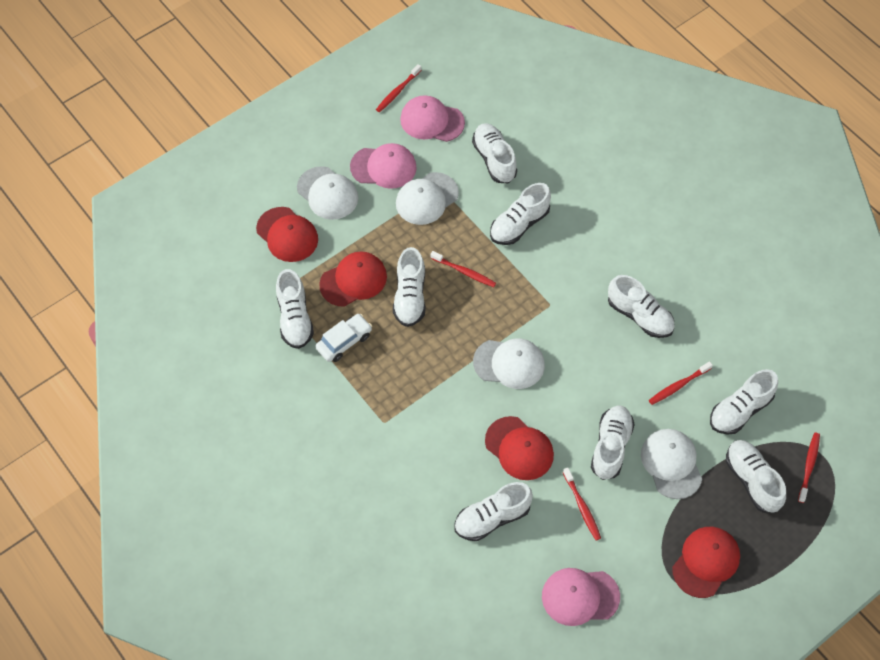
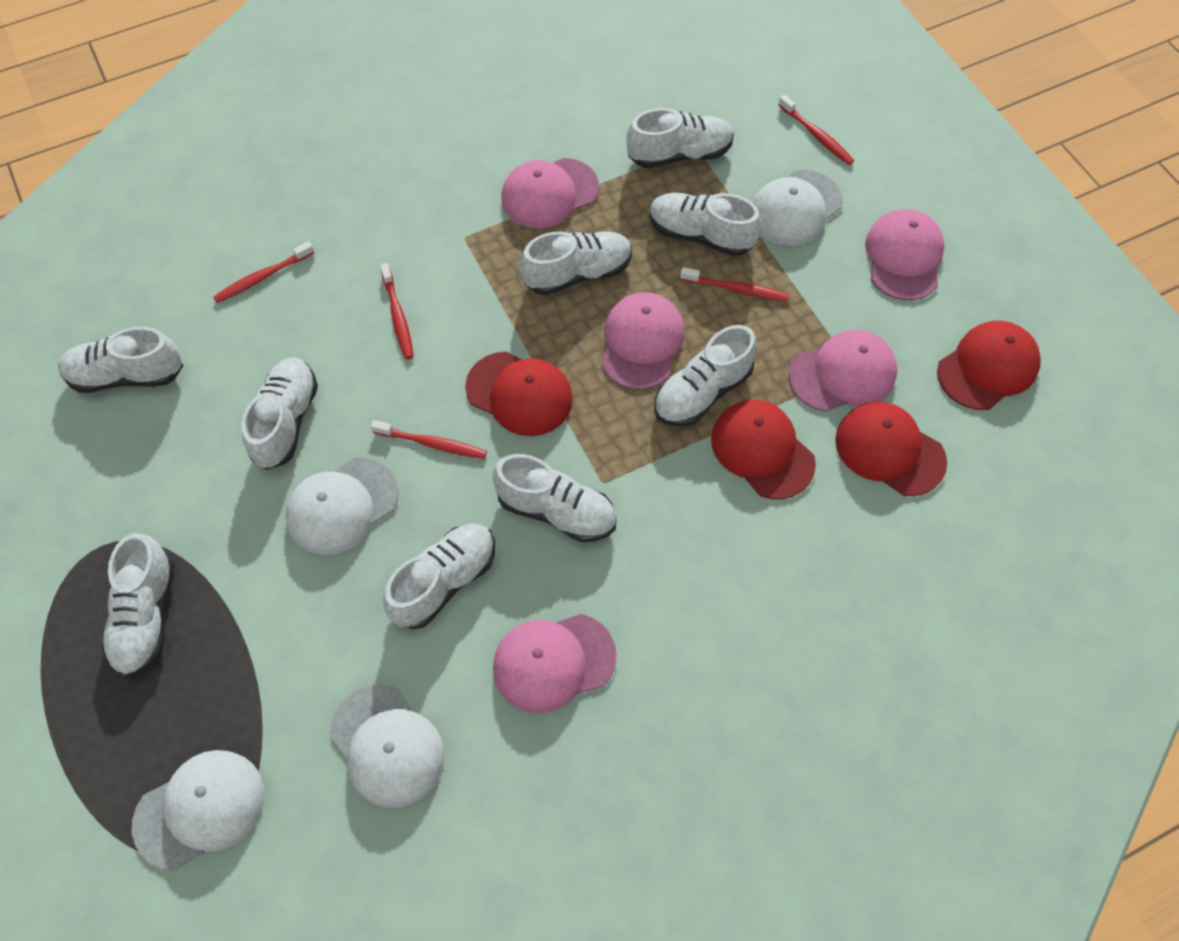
pink cap: [350,143,417,189] [400,95,465,142] [542,568,620,626] = 3 -> [493,614,617,713] [501,158,599,228] [601,292,685,389] [789,330,897,412] [865,209,945,300] = 5
white car: [315,314,372,362] = 1 -> none = 0

